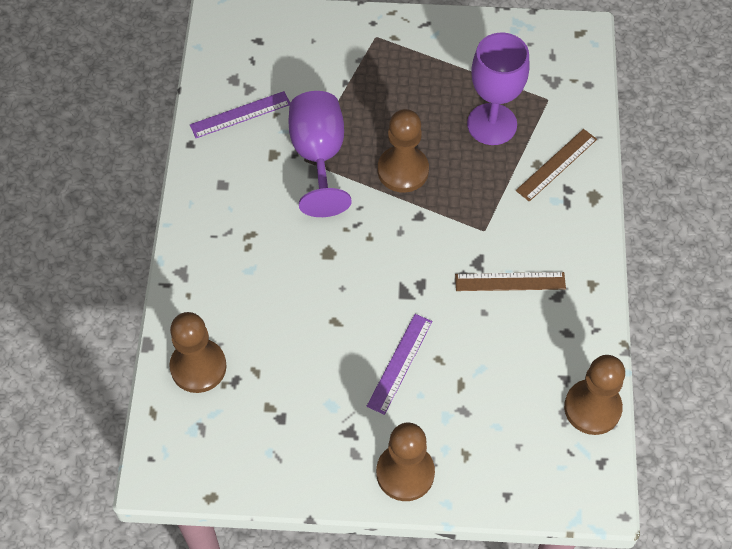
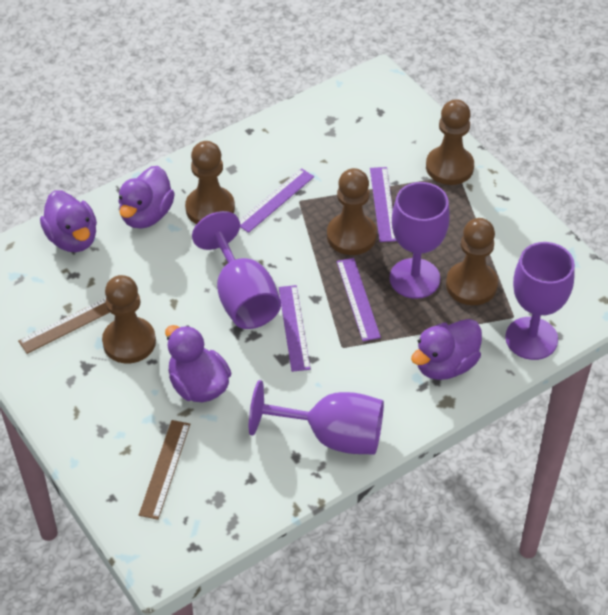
brown pawn: [169,312,227,393] [376,423,435,501] [378,109,429,193] [564,355,625,435] = 4 -> [102,275,156,363] [185,141,235,224] [327,168,377,255] [426,99,474,185] [446,218,498,305] = 5
purple duck: none = 0 -> [40,190,97,252] [118,166,175,229] [165,325,231,402] [411,319,482,380] = 4
purple goblet: [289,91,351,217] [467,33,530,145] = 2 -> [192,211,281,329] [249,380,384,455] [390,182,450,299] [505,242,575,360] = 4
purple ruler: [190,91,290,138] [366,314,433,415] = 2 -> [239,168,314,233] [279,285,311,372] [336,258,381,341] [370,167,397,242] = 4

